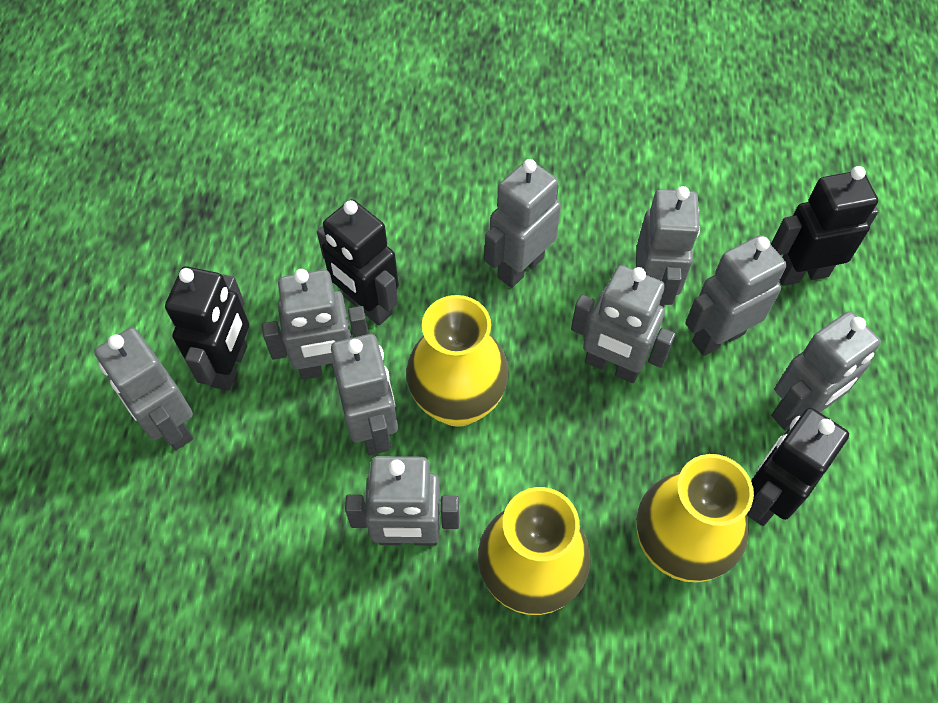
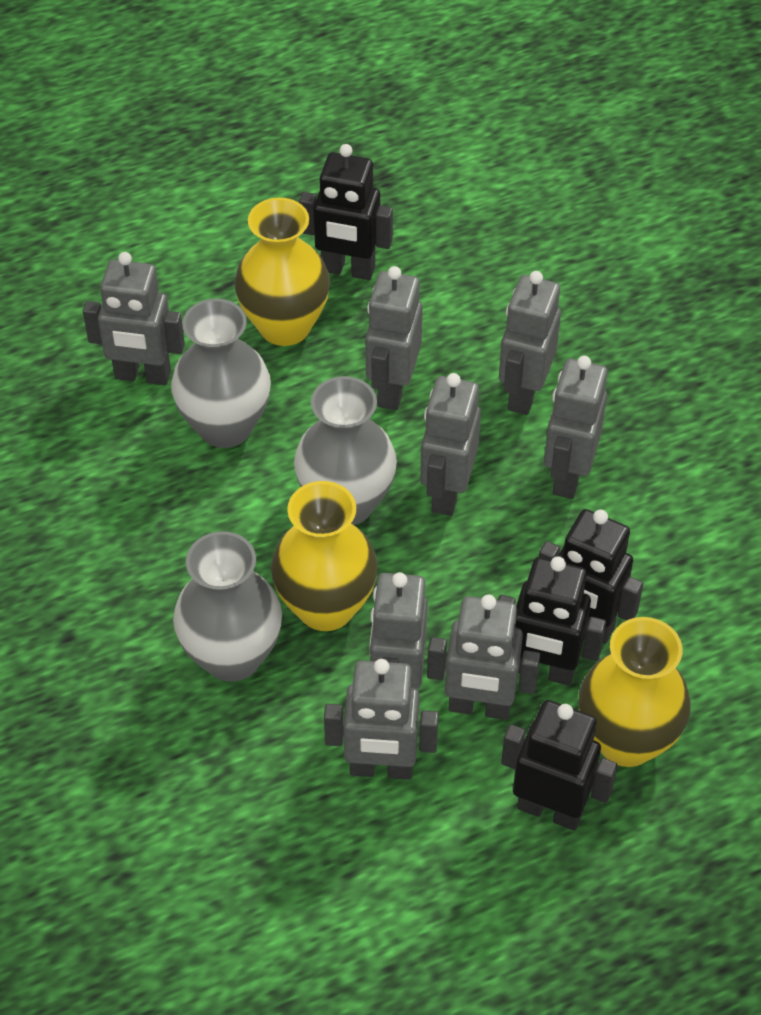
grey robot: [94,327,193,450] [262,269,369,380] [331,334,398,455] [345,456,459,546] [485,159,561,288] [571,265,676,383] [637,186,700,307] [685,235,787,356] [771,311,881,431] = 9 -> [83,252,185,385] [324,659,439,780] [365,266,423,410] [370,572,428,689] [420,373,481,516] [427,595,540,720] [499,271,561,415] [544,356,608,499] = 8
grey vase: none = 0 -> [171,298,271,448] [173,531,282,682] [294,376,397,525] = 3

